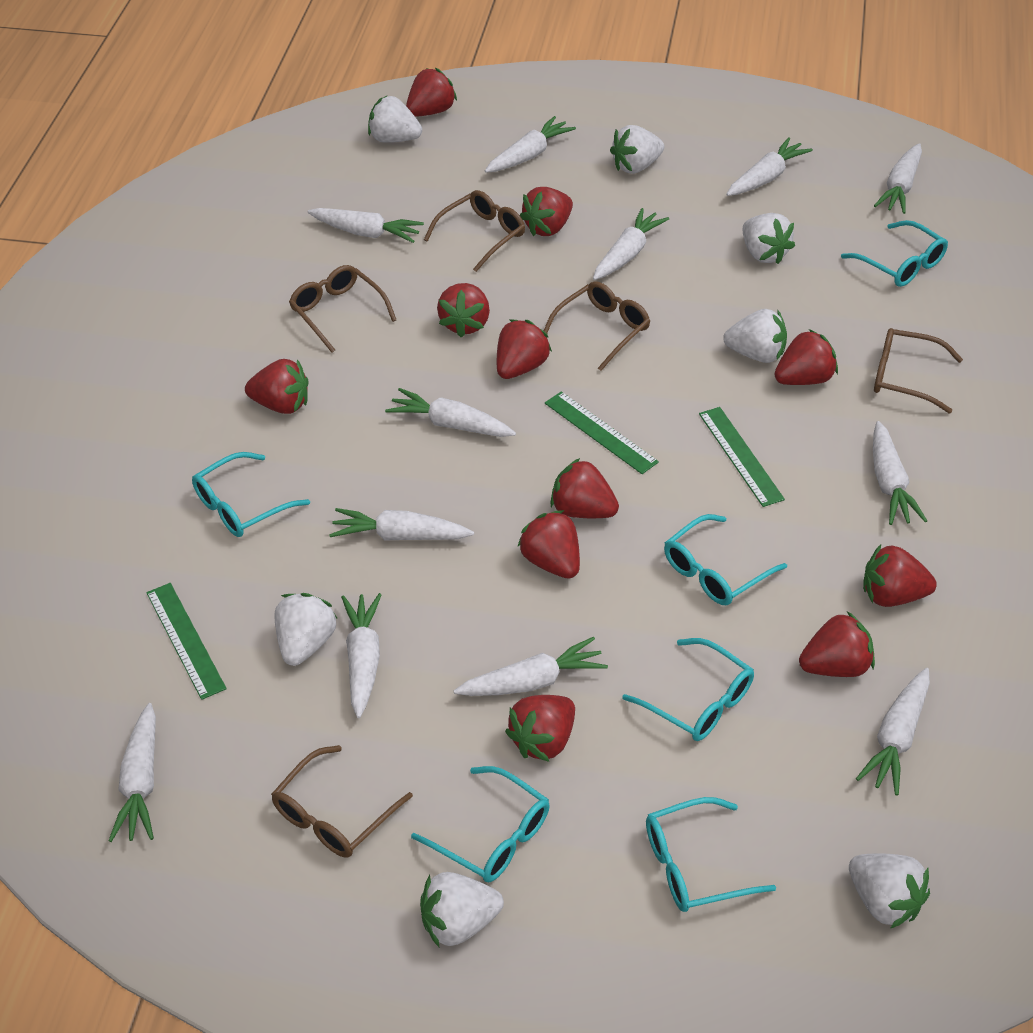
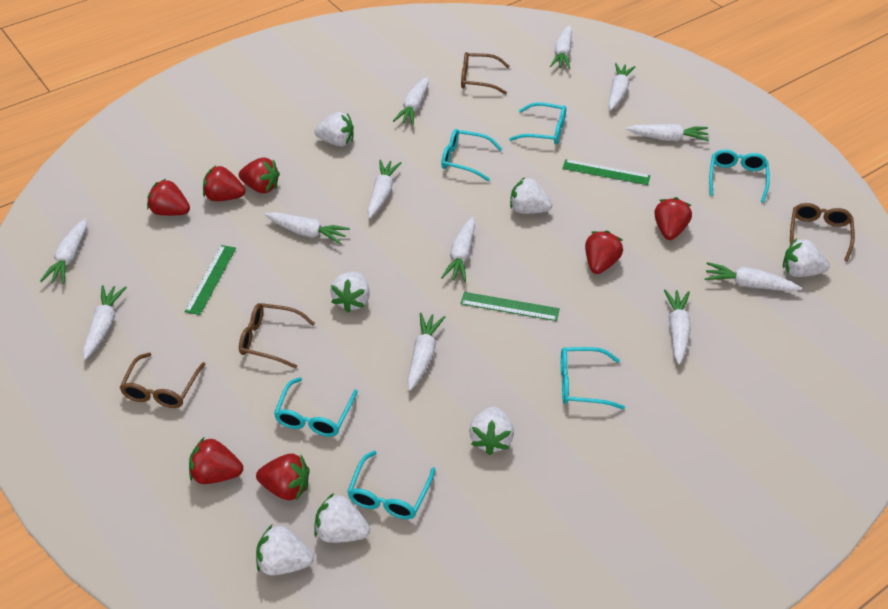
brown glasses: [271,745,413,858] [289,265,396,353] [424,190,525,272] [544,281,650,371] [874,328,963,414] = 5 -> [119,353,206,408] [239,303,315,369] [461,52,510,95] [790,203,855,261] = 4
red strawberry: [245,359,308,414] [406,68,457,116] [437,283,490,338] [497,320,552,379] [505,695,575,762] [517,510,580,579] [520,187,573,236] [550,458,619,518] [774,329,838,385] [799,611,875,677] [863,544,937,607] = 11 -> [147,179,190,216] [189,437,243,484] [203,165,246,201] [239,157,280,193] [256,453,310,500] [585,231,623,274] [654,197,692,240] = 7

